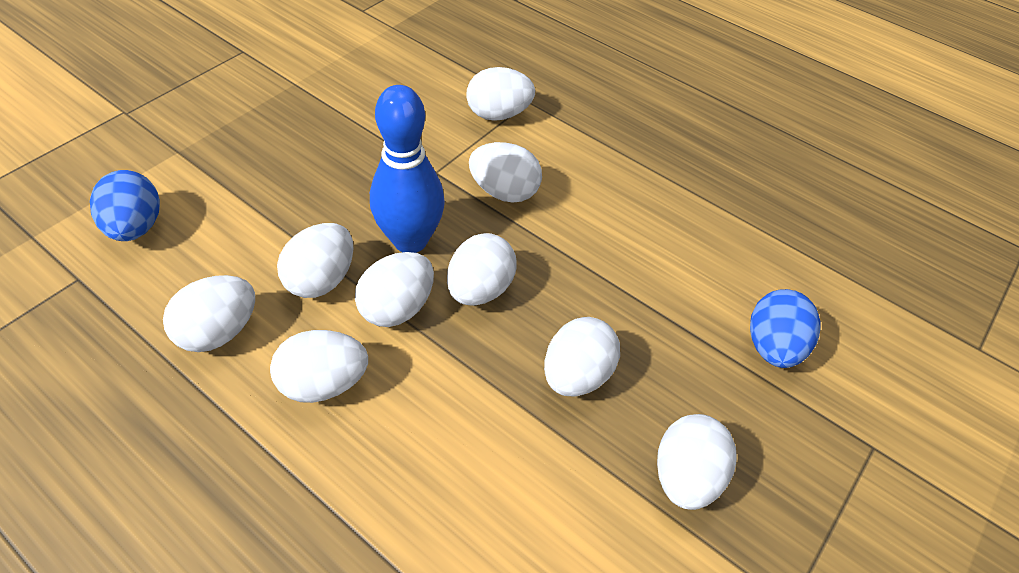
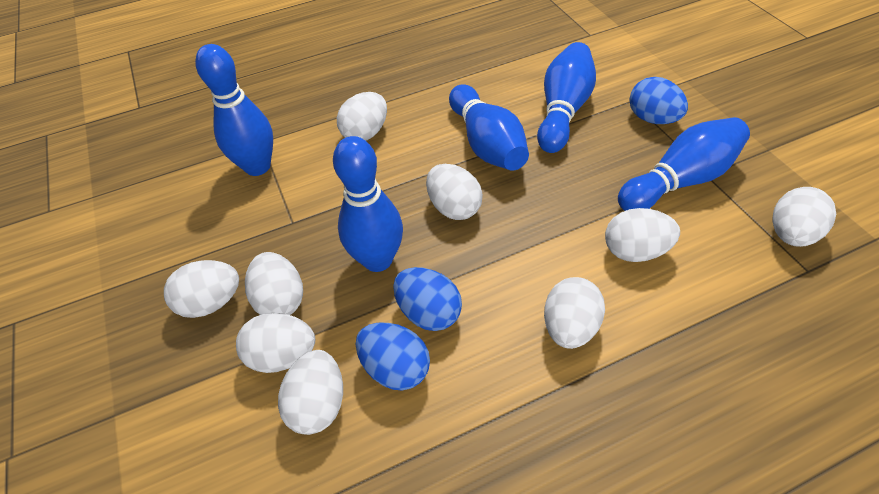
blue bowling pin: [370,85,445,253] = 1 -> [195,44,273,176] [333,136,403,272] [449,84,529,171] [537,42,596,153] [618,117,750,211] = 5
blue egg: [90,170,160,241] [750,289,820,368] = 2 -> [355,323,430,391] [393,267,462,331] [629,77,688,124] = 3

